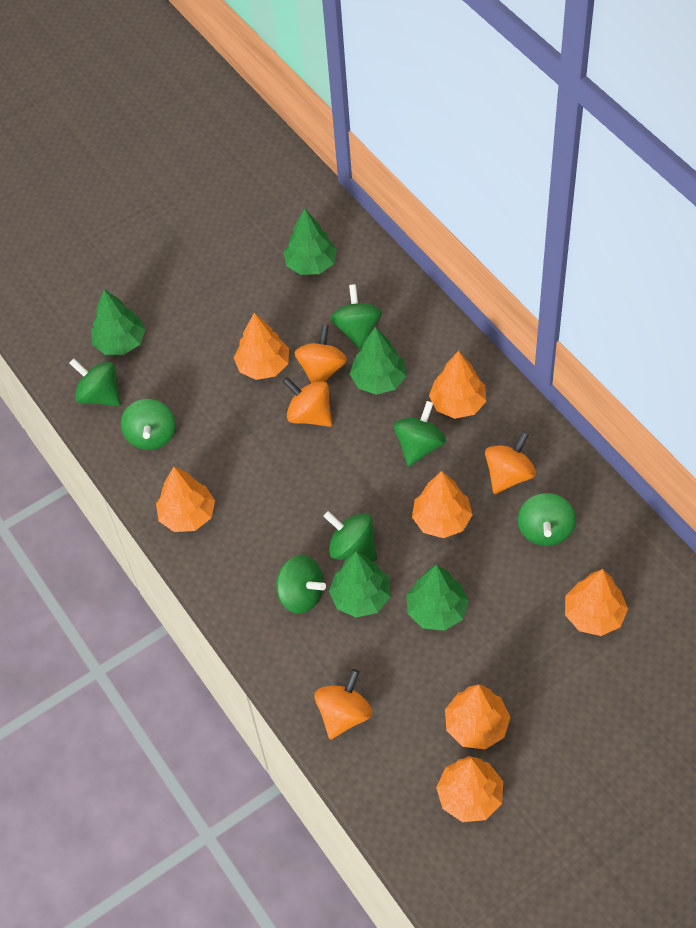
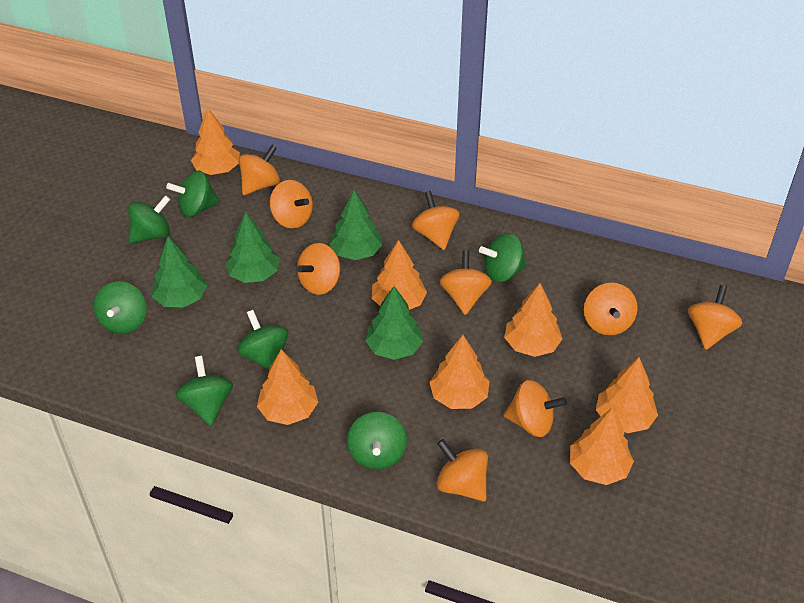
green tree: [91,289,146,355] [283,208,337,275] [329,551,391,618] [350,327,406,395] [406,565,469,631] = 5 -> [152,236,207,308] [225,212,280,283] [329,190,383,260] [365,286,423,360] = 4
orange spinning top: [283,377,332,427] [294,325,347,383] [315,669,372,740] [485,431,536,494] = 4 -> [239,145,280,195] [270,180,313,229] [297,243,340,295] [412,191,459,250] [437,439,488,501] [440,250,492,315] [504,380,567,437] [584,283,638,335] [688,285,742,350] = 9

